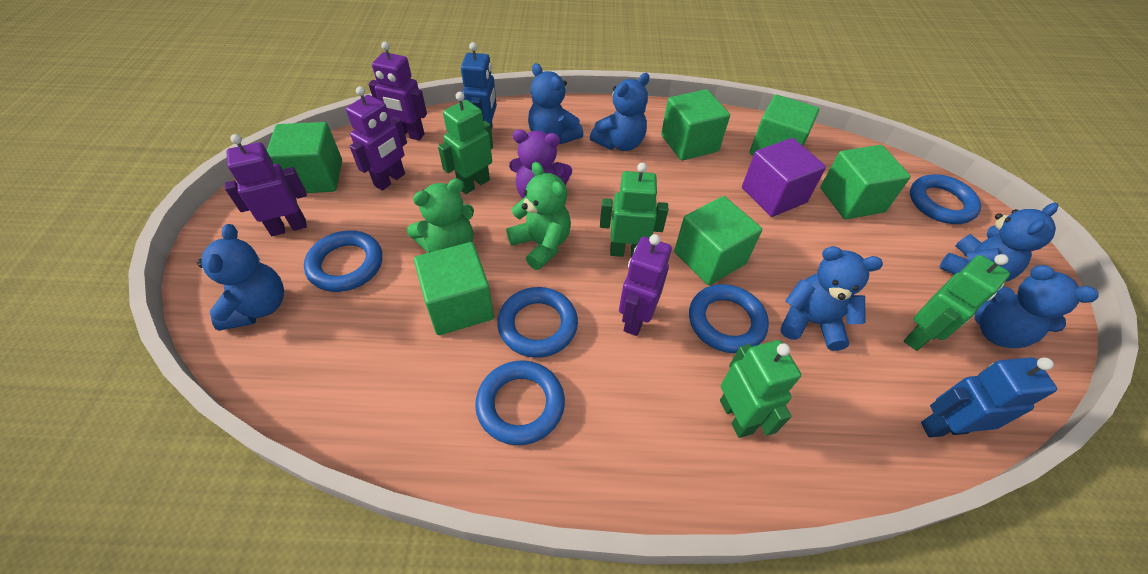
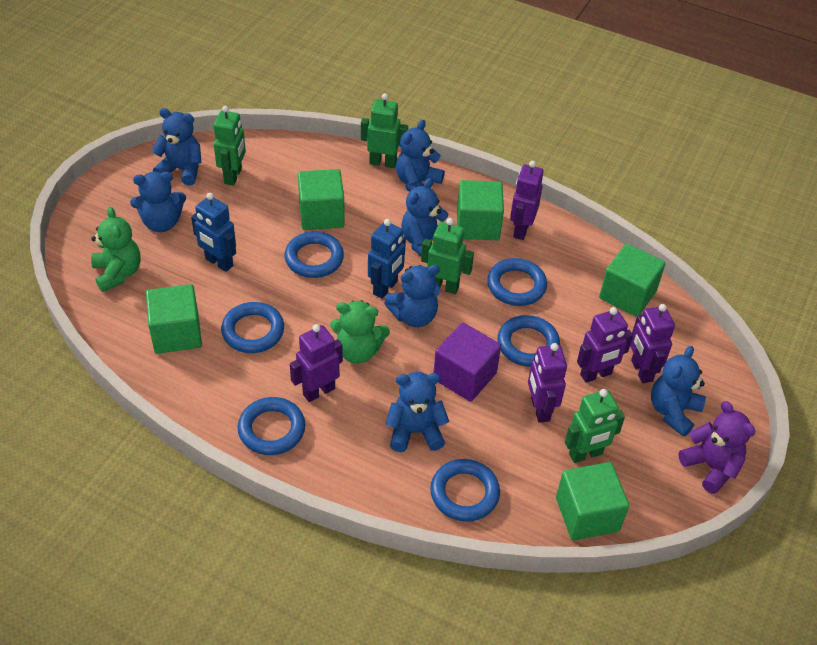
blue ring: [304,230,382,292] [475,361,565,445] [497,287,578,358] [689,284,769,353] [910,174,981,224] = 5 -> [221,302,284,353] [238,397,305,455] [284,232,344,278] [430,459,500,522] [487,258,547,306] [497,315,560,367] = 6
blue teddy bear: [197,224,284,331] [528,63,583,144] [590,73,650,151] [780,246,883,351] [939,203,1059,282] [974,265,1099,348] = 6 -> [130,172,186,232] [151,108,201,186] [384,265,440,327] [385,372,449,452] [396,120,445,192] [401,178,449,256] [651,346,706,437] = 7
green cube: [267,122,342,193] [414,242,494,335] [661,89,730,161] [674,196,762,285] [749,95,819,156] [820,145,911,219] = 6 -> [146,284,202,354] [298,169,345,230] [457,180,504,240] [556,462,629,541] [599,244,666,317] = 5
purple robot: [224,134,307,236] [346,86,407,191] [369,42,427,141] [619,234,672,336] = 4 -> [290,324,343,402] [510,161,544,240] [528,343,567,423] [577,307,633,383] [630,304,675,383] = 5

